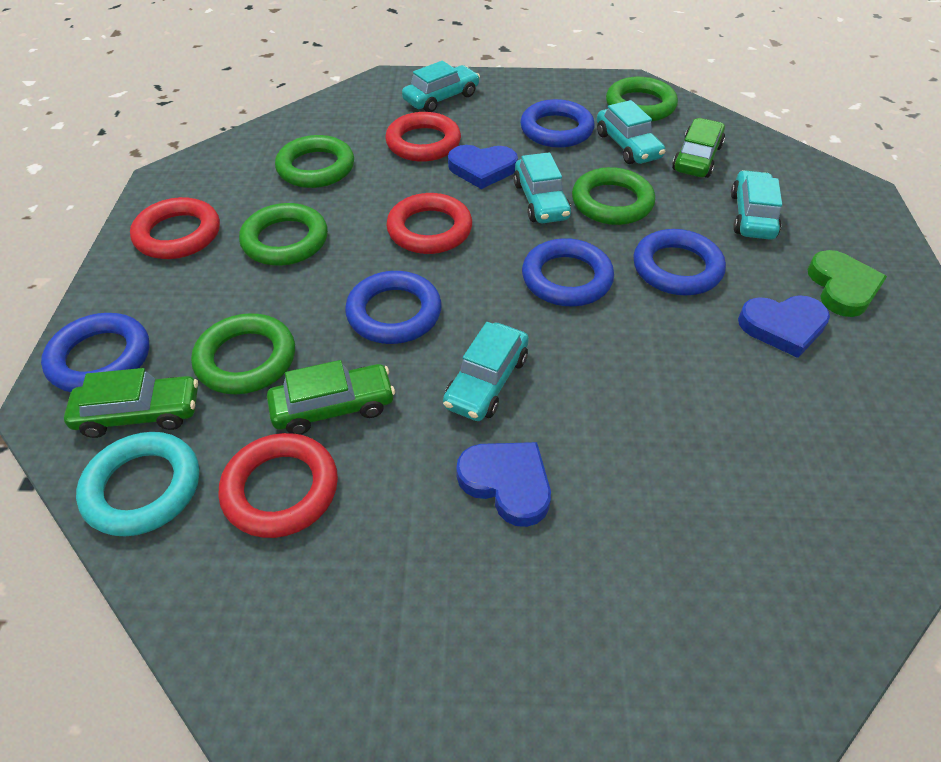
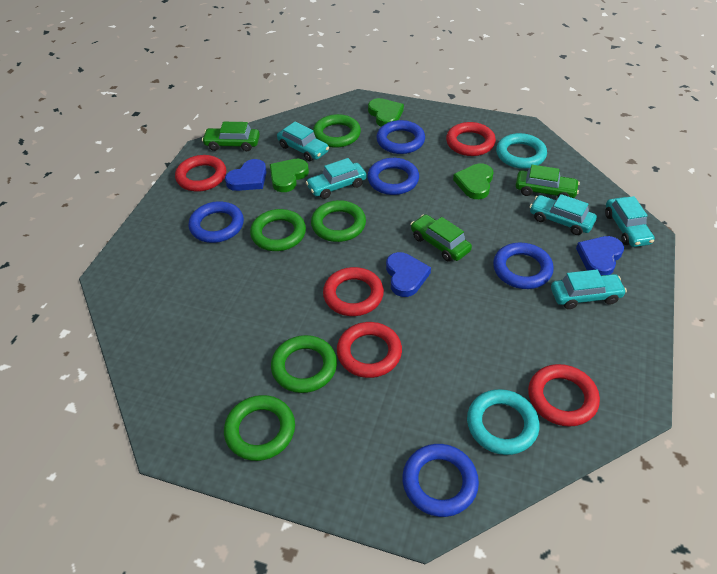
green heart: [807,250,887,317] = 1 -> [270,159,309,192] [368,98,404,127] [453,163,493,199] = 3
red ring: [130,197,220,259] [219,433,338,538] [385,112,461,162] [386,193,472,254] = 4 -> [175,155,226,192] [323,267,384,316] [337,322,402,378] [446,122,496,156] [528,364,600,427] = 5
turquoise ring: [76,432,199,537] = 1 -> [467,389,539,455] [496,133,547,169] = 2

